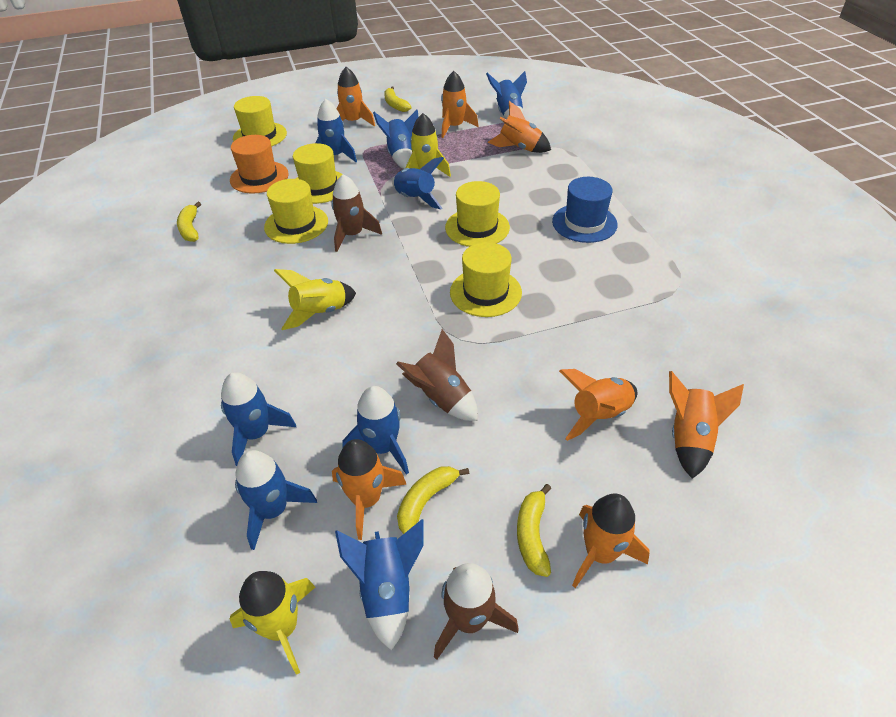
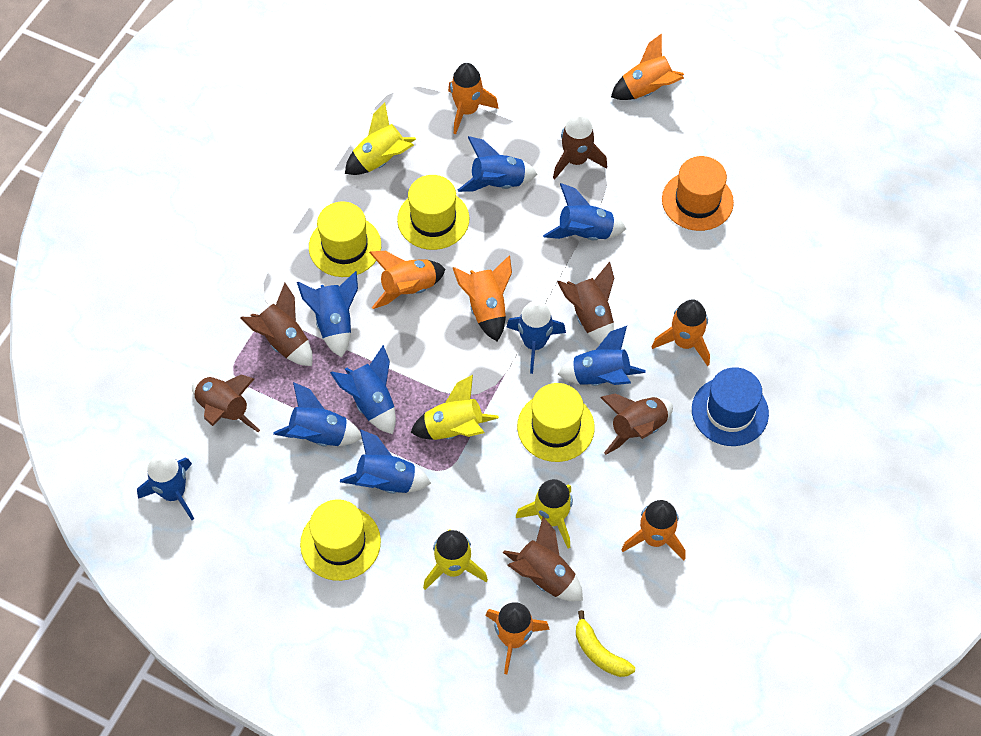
blue rocket: [221,372,296,466] [235,450,317,550] [315,99,357,162] [335,519,424,650] [342,386,409,475] [373,110,418,169] [392,157,444,209] [486,71,527,120] = 8 -> [137,454,194,520] [273,382,362,447] [297,271,358,358] [330,345,396,434] [340,429,431,494] [458,136,537,192] [507,301,566,374] [543,183,626,240] [558,326,646,386] = 9
brown rocket: [331,174,382,252] [396,329,478,421] [434,563,519,660] = 3 -> [192,375,260,432] [240,283,313,366] [503,517,583,601] [553,114,607,179] [557,261,614,345] [600,393,673,455] = 6
yellow banana: [177,202,201,242] [384,86,411,112] [397,466,469,534] [517,484,551,577] = 4 -> [576,610,635,677] = 1
yellow hat: [233,96,287,147] [264,179,328,244] [293,143,342,204] [445,181,510,247] [450,242,522,317] = 5 -> [300,499,381,581] [309,201,381,277] [397,175,469,250] [517,383,595,462] = 4
yellow rocket: [230,571,315,675] [274,269,356,330] [405,113,451,177] = 3 -> [345,103,416,175] [410,375,499,440] [423,529,488,590] [516,479,573,548] = 4

